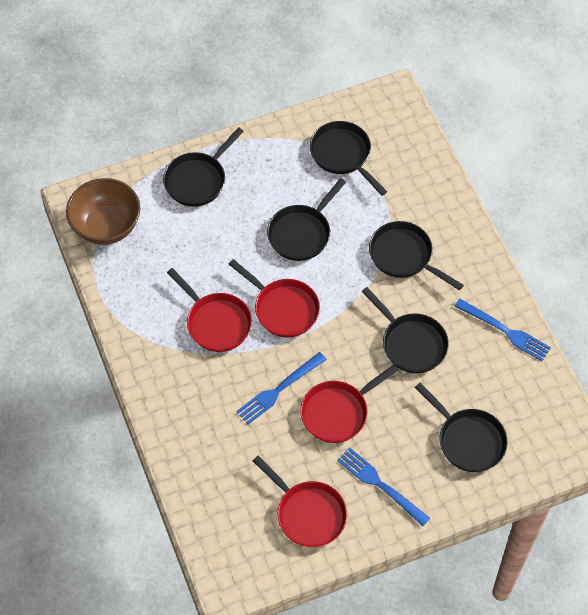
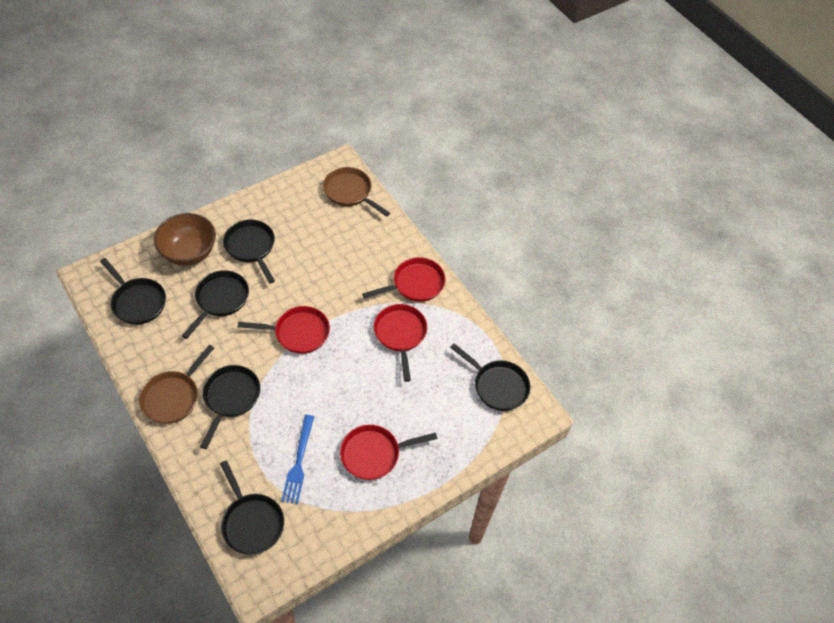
blue fork: [236,352,327,424] [337,448,430,526] [455,299,551,361] = 3 -> [281,415,314,504] = 1
brown pan: none = 0 -> [139,345,214,424] [323,167,390,217] = 2

